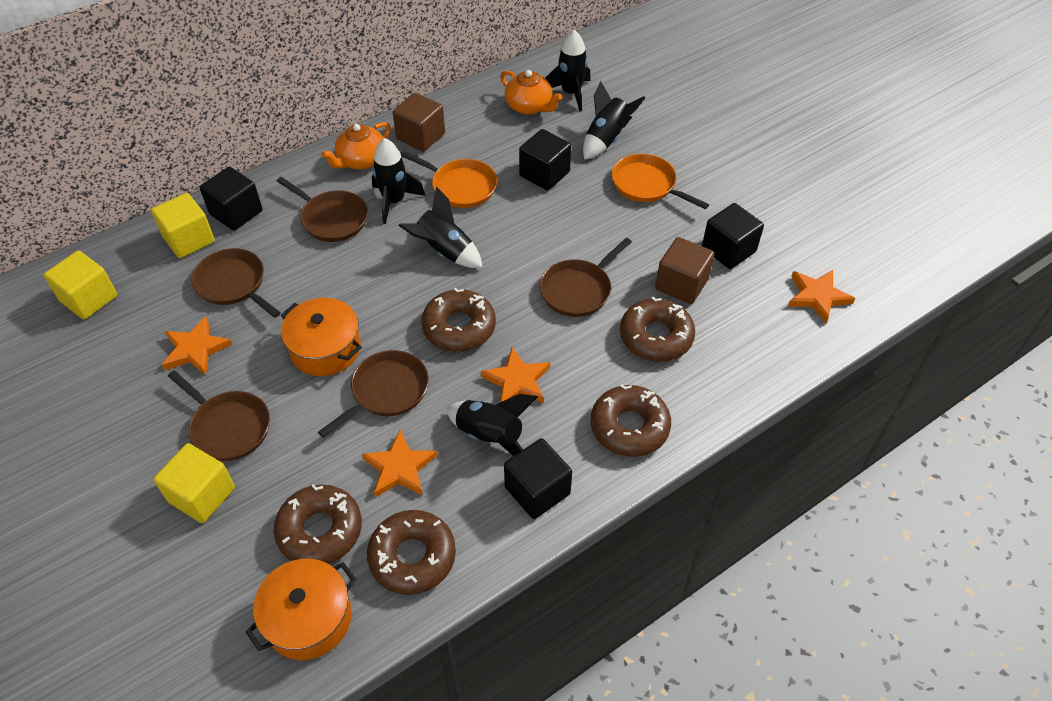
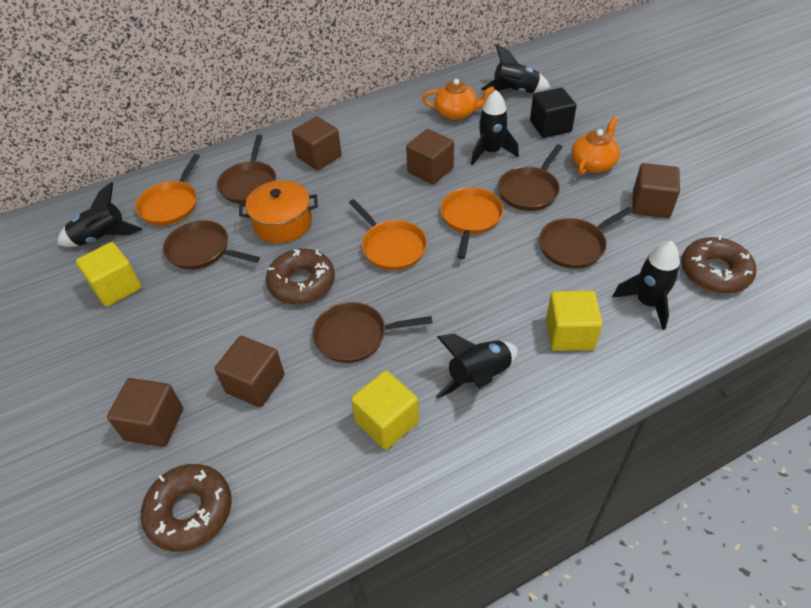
black cube: [200,167,263,231] [504,438,572,519] [519,129,571,191] [702,203,764,269] = 4 -> [530,88,577,138] = 1
brown cube: [393,93,445,152] [655,237,715,304] = 2 -> [107,378,183,447] [215,336,285,407] [292,116,342,170] [406,129,454,184] [632,163,680,218] = 5
brown donut: [274,484,362,564] [367,510,456,595] [421,288,496,352] [591,384,671,457] [620,297,695,361] = 5 -> [141,464,232,552] [266,249,335,304] [681,235,756,294] = 3
orange pan: [401,151,497,208] [612,154,709,209] = 2 -> [135,154,200,226] [349,199,427,271] [440,187,504,259] = 3
orange pot: [246,559,357,660] [281,298,362,376] = 2 -> [239,180,318,243] = 1
orange star: [162,316,232,375] [362,430,438,497] [481,348,550,403] [787,270,855,323] = 4 -> none = 0

